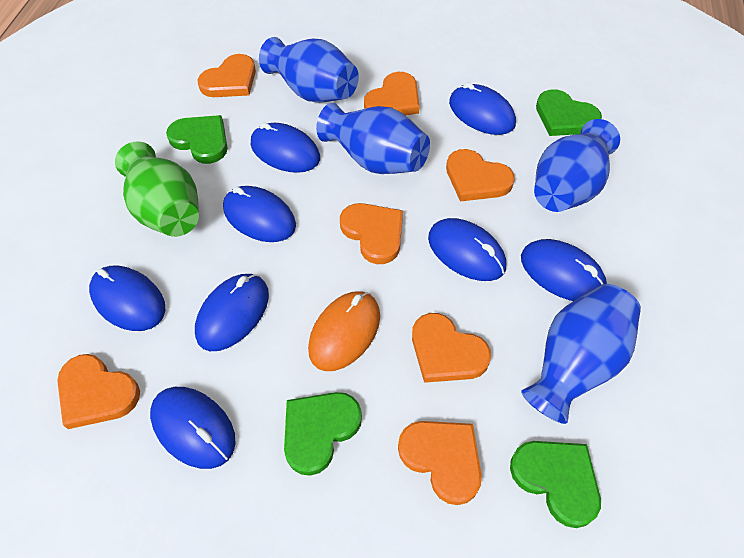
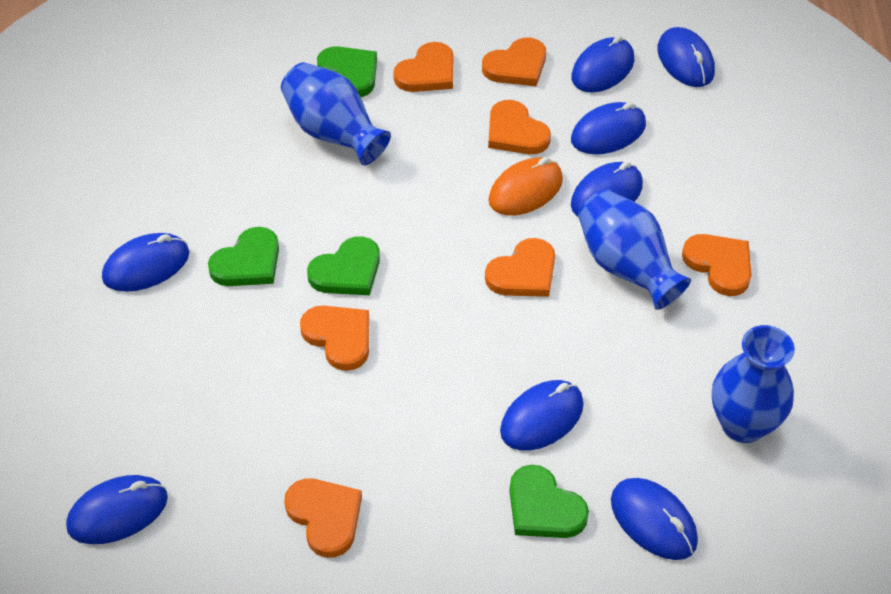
blue vase: [259,37,359,103] [316,103,430,174] [521,284,641,424] [534,119,620,212] = 4 -> [281,62,391,165] [578,189,691,310] [712,325,795,443] = 3
green vase: [115,141,199,237] = 1 -> none = 0

